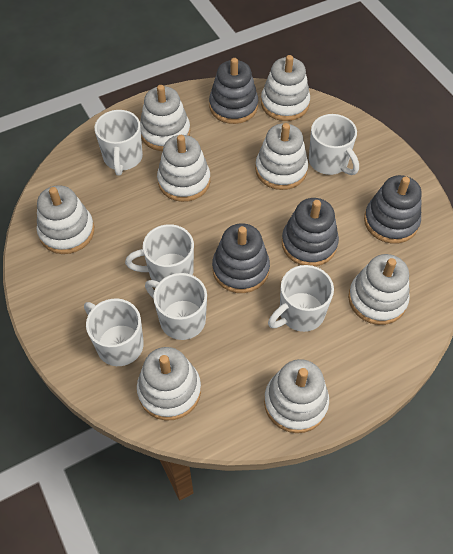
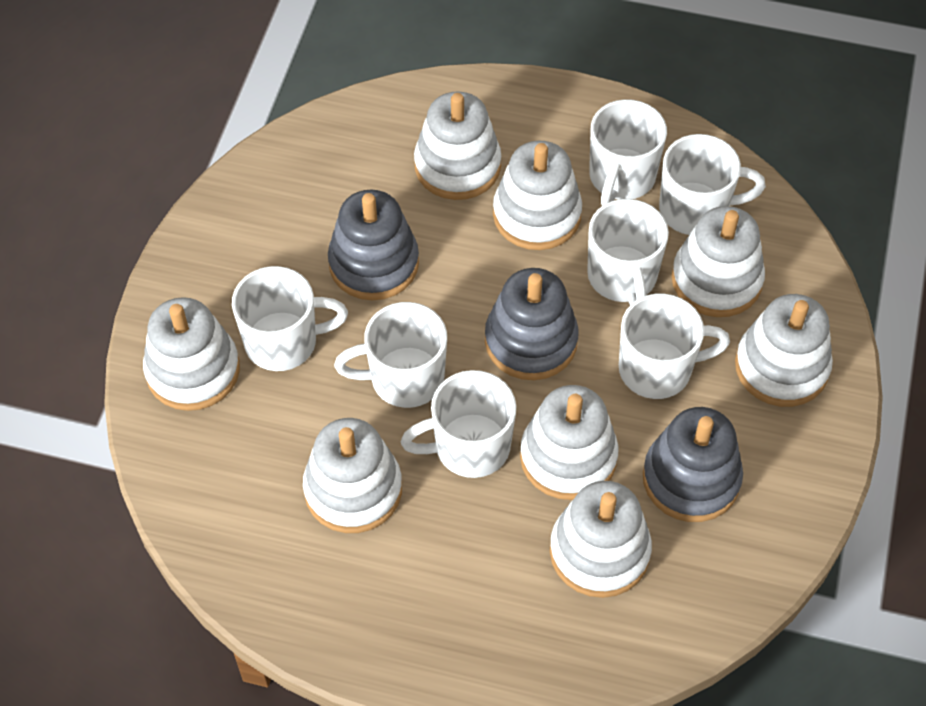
grey stacking toy: [209,58,258,124] [212,223,270,293] [282,198,339,267] [364,175,422,244] = 4 -> [328,190,419,300] [485,268,579,380] [643,407,743,522] = 3
white mug: [84,298,144,366] [95,110,143,176] [125,224,194,282] [145,273,207,340] [268,265,334,332] [309,114,359,175] = 6 -> [232,266,348,371] [334,302,447,408] [401,370,516,478] [587,199,669,305] [589,99,667,206] [619,293,730,399] [659,134,766,235] = 7

